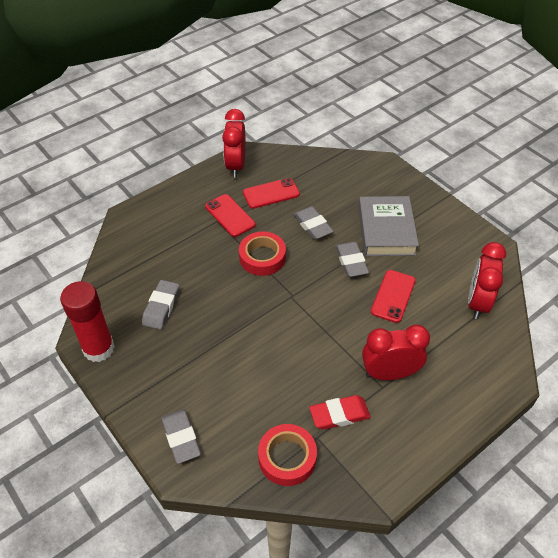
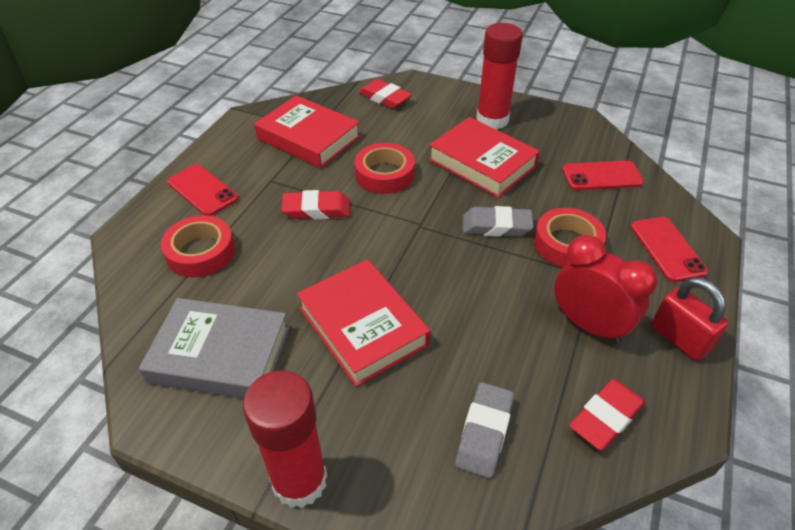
grey eraser: [142,280,179,330] [161,409,201,464] [293,206,334,240] [335,242,369,277] = 4 -> [455,382,514,478] [463,206,534,237] = 2
red book: none = 0 -> [254,95,360,168] [297,259,430,387] [428,117,540,198] = 3
red clock: [222,109,246,178] [362,325,430,380] [468,242,506,319] = 3 -> [554,235,658,344] = 1
red eraser: [309,395,371,430] = 1 -> [281,190,350,219] [358,79,412,109] [569,379,645,451] = 3
red glue stick: [60,281,115,362] = 1 -> [243,370,327,508] [476,23,523,130] = 2
red padlock: none = 0 -> [651,277,728,361] = 1
red tape: [239,232,286,276] [258,424,317,486] = 2 -> [161,215,235,277] [354,143,415,194] [534,208,606,267] = 3

